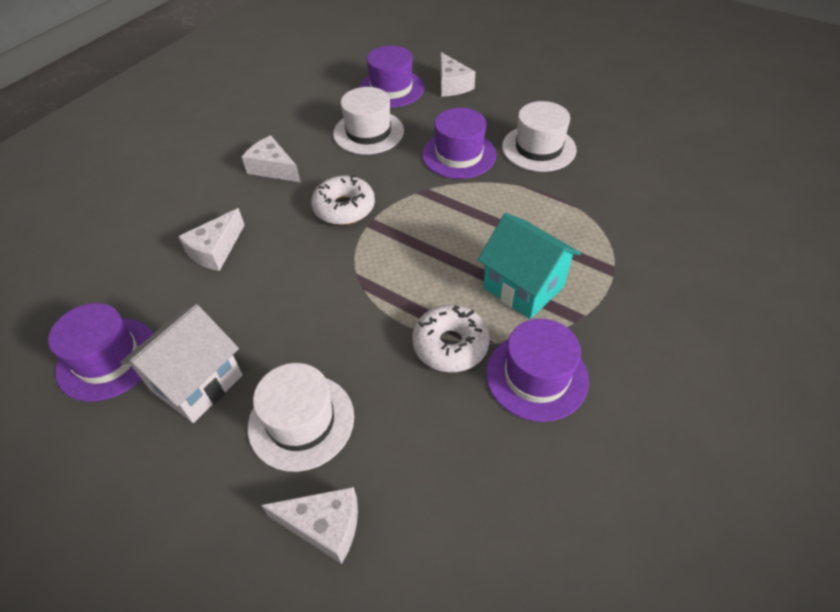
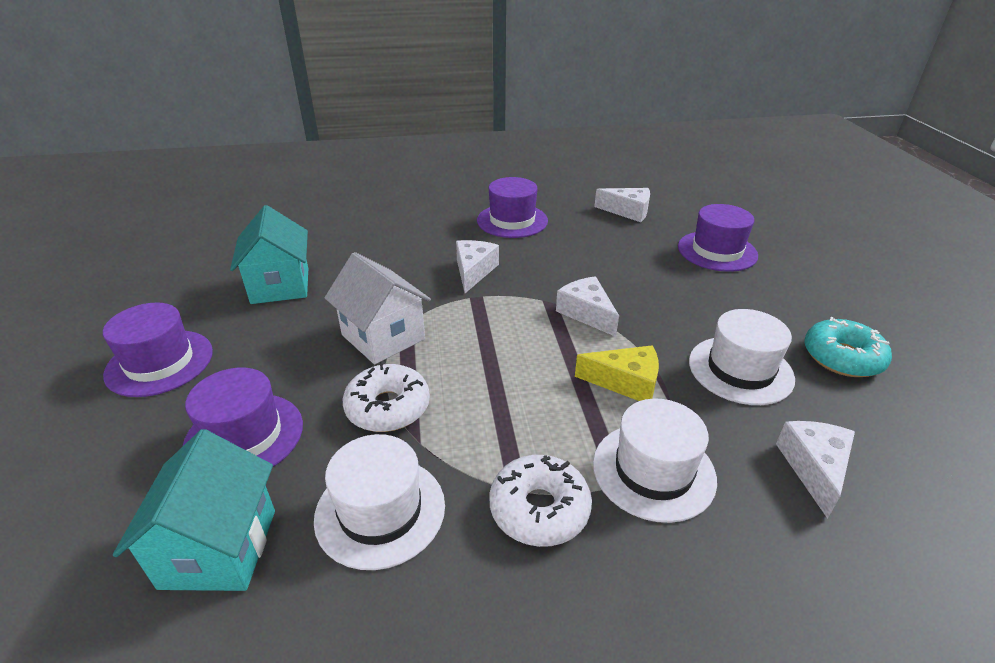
turquoise donut: none = 0 -> [805,317,892,377] = 1
turquoise house: [478,213,581,319] = 1 -> [113,429,275,591] [230,205,308,304] = 2
yellow cheese: none = 0 -> [575,345,659,401] = 1

